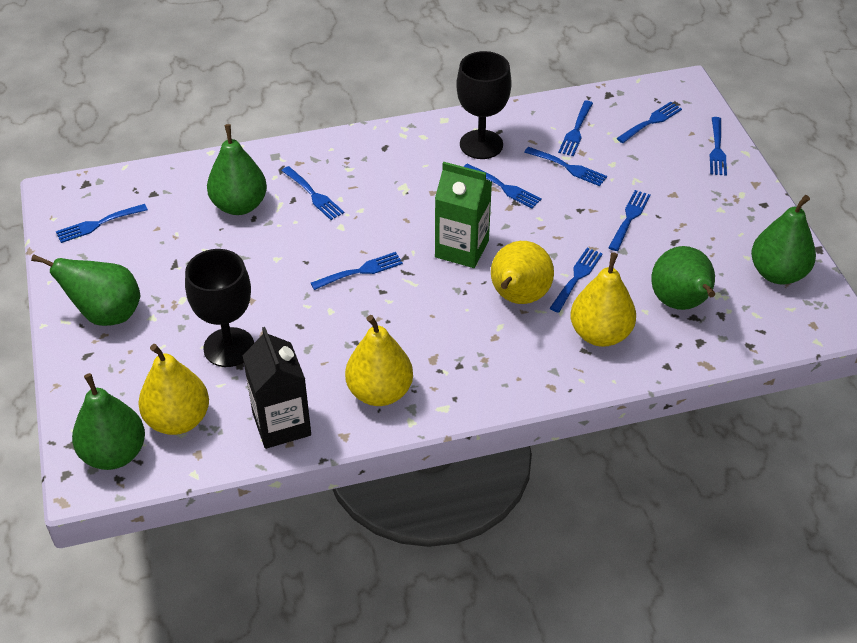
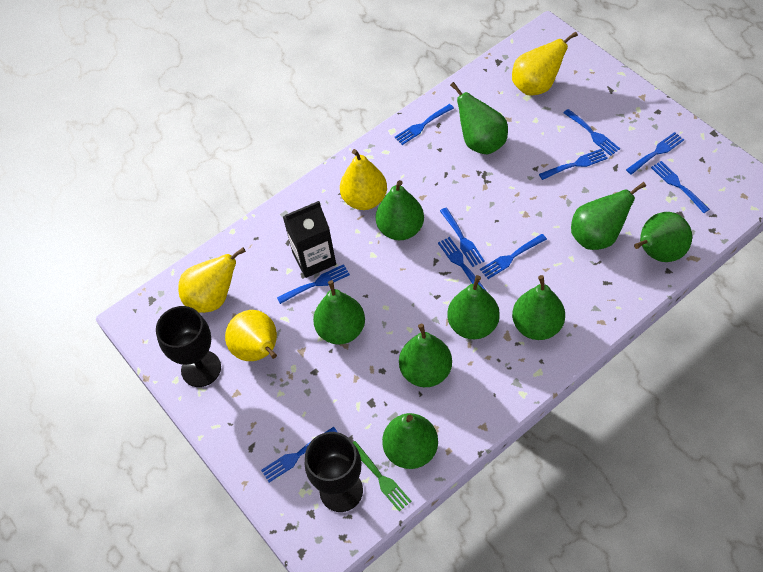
green carton: [435,162,492,268] = 1 -> none = 0
green fork: none = 0 -> [353,441,412,511] = 1
green pear: [31,254,141,326] [72,373,145,470] [207,124,267,215] [651,246,715,310] [751,195,816,284] = 5 -> [313,280,365,344] [376,180,424,240] [382,413,438,469] [399,324,452,387] [447,275,500,339] [450,82,508,154] [512,275,565,340] [571,182,646,250] [634,212,692,262] = 9

